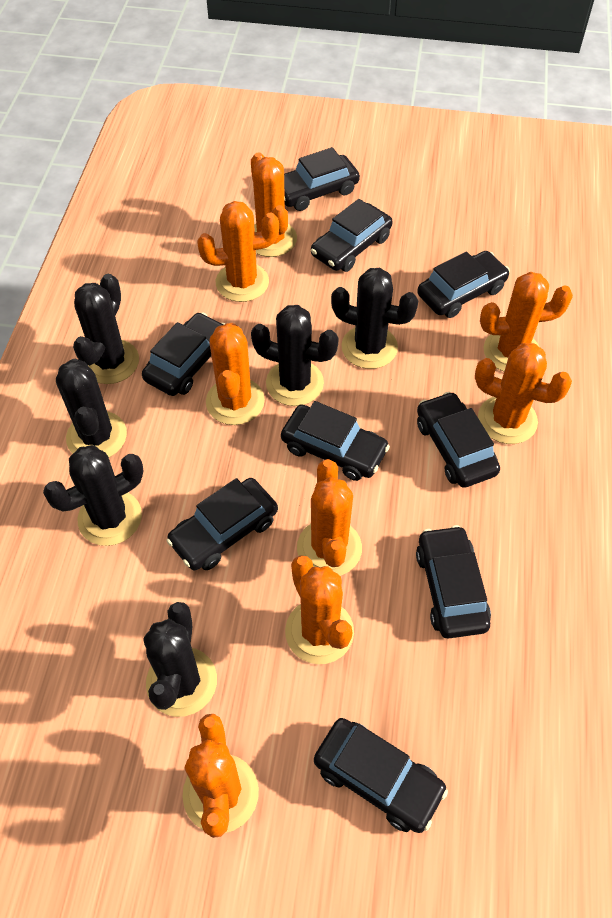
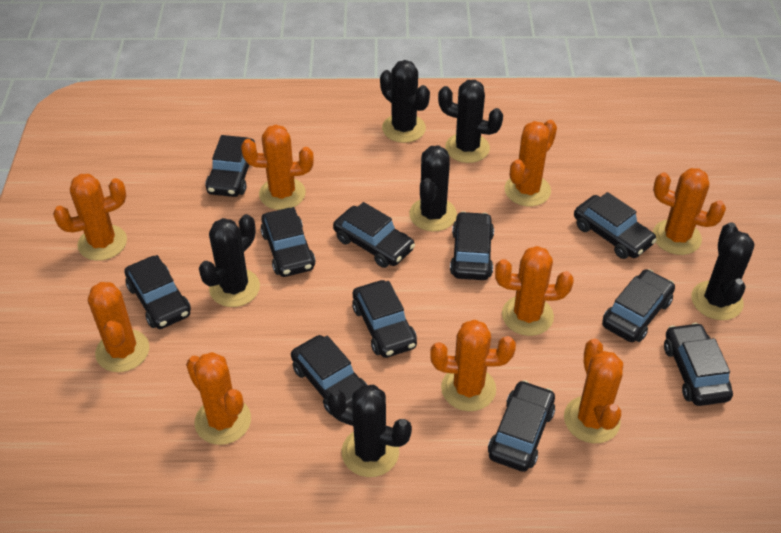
black car: [142,312,225,396] [166,478,278,570] [281,401,390,481] [284,147,360,211] [311,199,393,272] [314,718,448,833] [416,525,491,639] [417,251,510,318] [417,391,500,488] = 9 -> [124,255,191,329] [206,135,255,197] [260,207,316,277] [291,335,367,415] [333,202,415,268] [352,280,417,358] [450,211,494,280] [488,380,555,472] [574,192,657,259] [602,269,675,342] [664,323,733,406] = 11
orange cactus: [182,714,259,838] [197,201,279,302] [206,323,265,425] [251,152,297,257] [285,555,354,664] [297,459,362,576] [475,343,572,444] [480,272,573,372] = 8 -> [53,174,127,261] [88,282,149,372] [186,352,251,445] [241,125,314,210] [430,320,516,411] [495,246,574,336] [505,120,557,206] [564,339,623,443] [653,168,726,255] = 9

